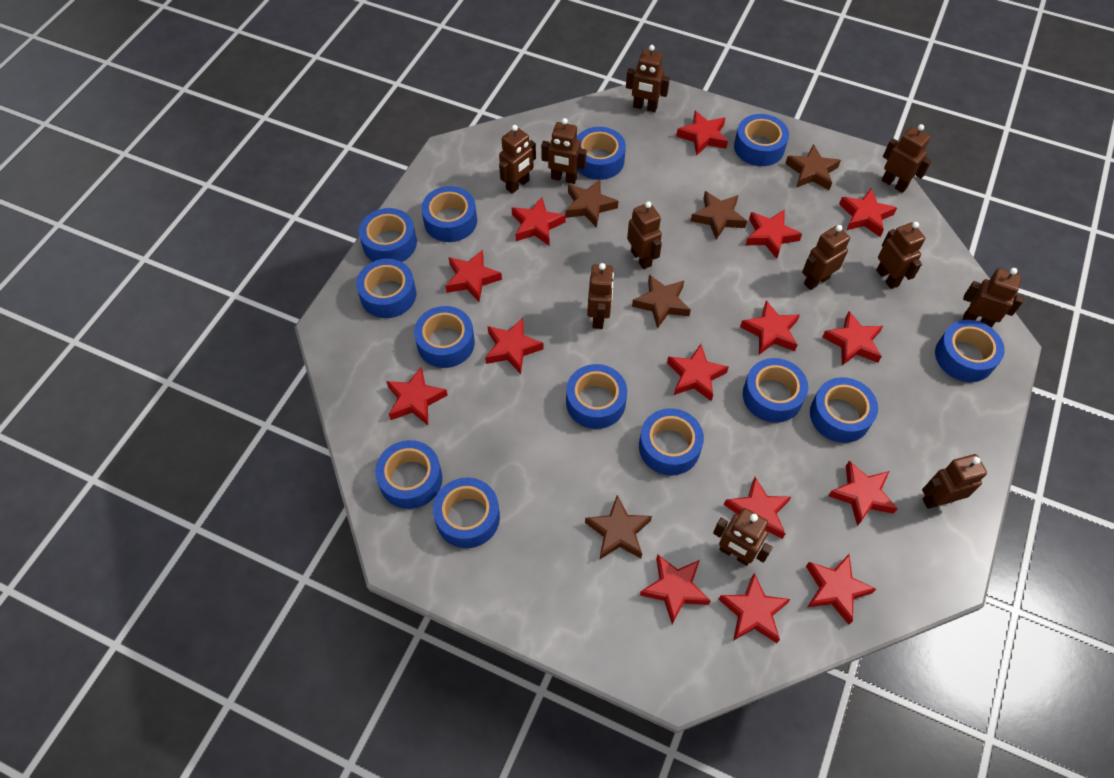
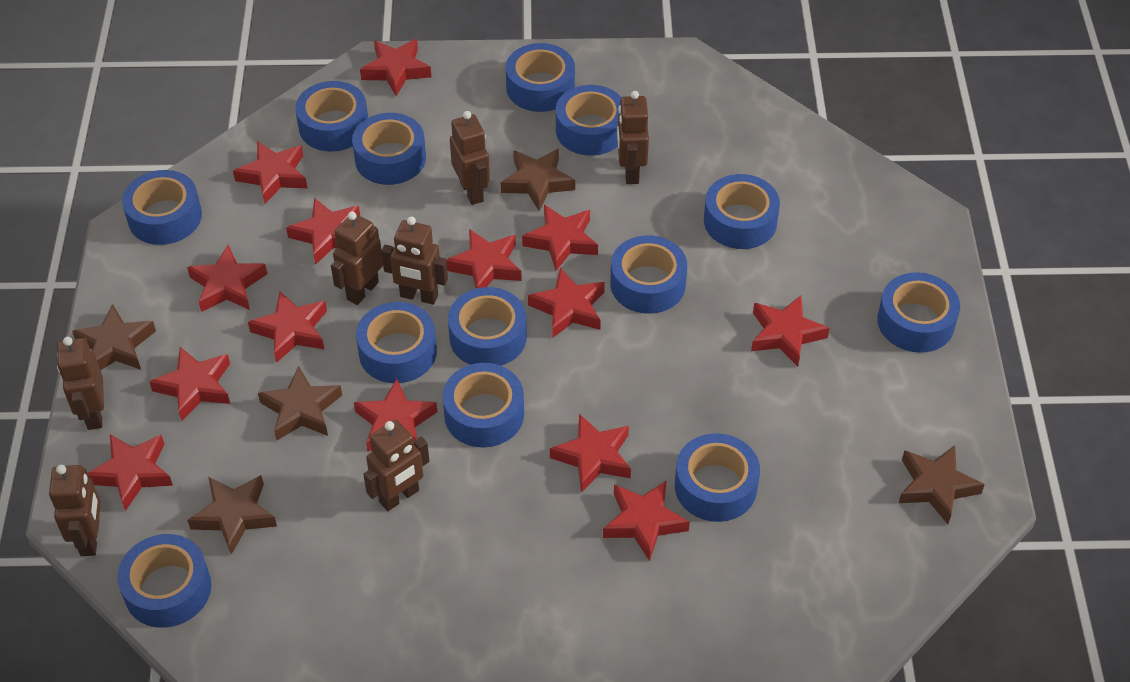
brown robot: [499,125,536,194] [541,118,586,184] [587,263,614,329] [626,45,670,112] [627,201,662,269] [713,508,773,566] [802,225,850,290] [876,222,925,289] [882,124,932,193] [922,454,987,509] [963,268,1024,328] = 11 -> [49,465,101,556] [57,337,104,430] [331,211,383,305] [363,420,429,511] [381,217,448,305] [450,111,490,205] [617,91,649,184] = 7
red star: [386,367,448,425] [445,250,502,302] [485,318,544,374] [512,197,566,246] [640,554,710,624] [667,344,729,401] [676,111,728,156] [718,573,791,643] [724,477,791,539] [740,300,800,355] [745,209,802,259] [806,554,876,625] [822,311,883,365] [828,461,898,526] [839,188,897,237] = 15 -> [87,434,173,511] [149,347,230,421] [187,245,267,312] [233,141,307,204] [248,291,327,363] [286,198,360,265] [354,379,437,452] [360,39,431,96] [446,229,522,288] [522,205,598,271] [528,268,605,338] [550,414,631,493] [603,480,690,561] [751,295,830,367] = 14

